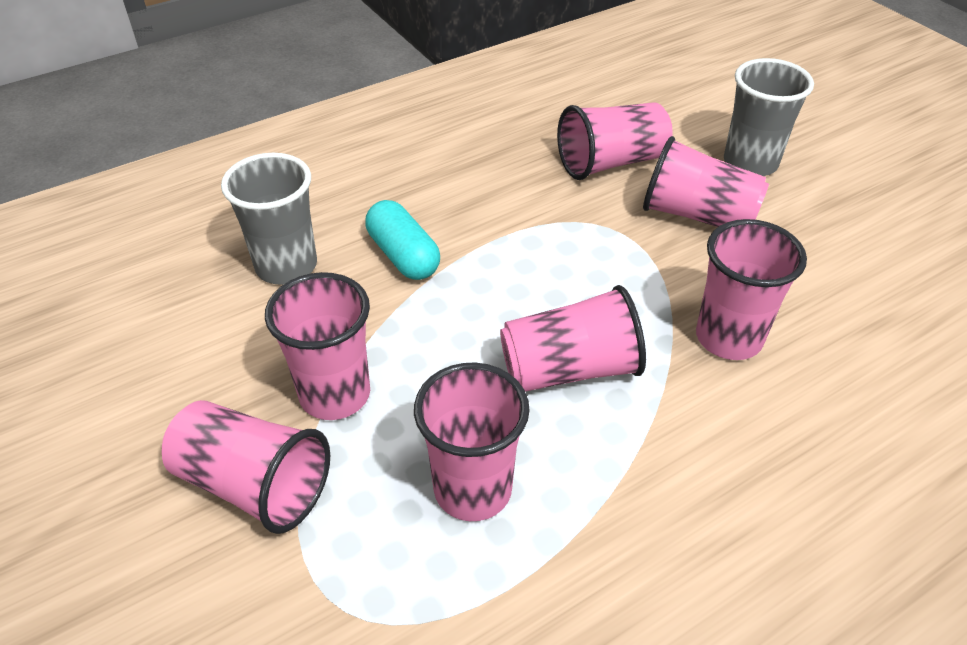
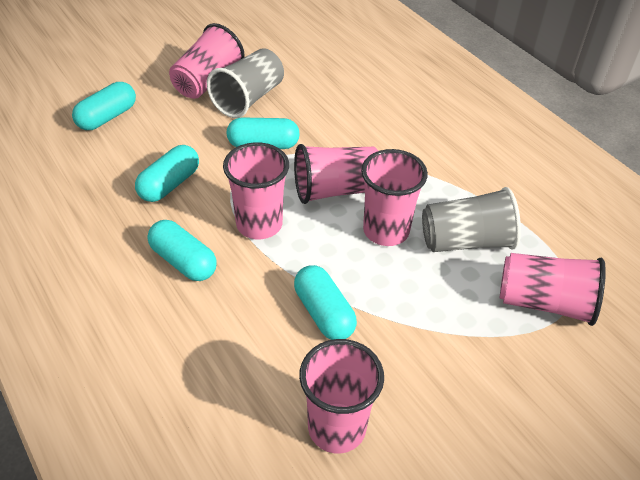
pink cup: [162,400,330,534] [265,272,370,420] [414,363,530,521] [500,285,646,392] [557,102,673,180] [643,136,769,227] [696,219,807,360] = 7 -> [169,23,245,99] [223,142,289,239] [294,144,378,204] [299,339,384,454] [361,149,428,246] [500,253,606,326] = 6
turquoise capsule: [365,200,440,280] = 1 -> [72,82,136,130] [135,145,199,202] [147,220,217,281] [227,118,300,149] [294,265,357,340] = 5

